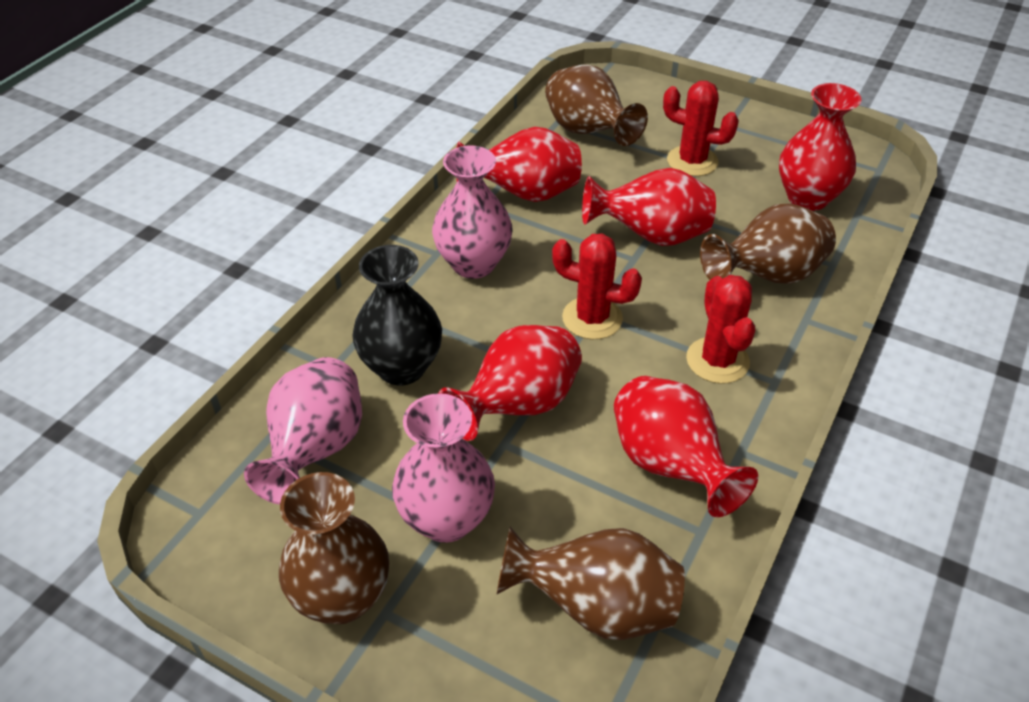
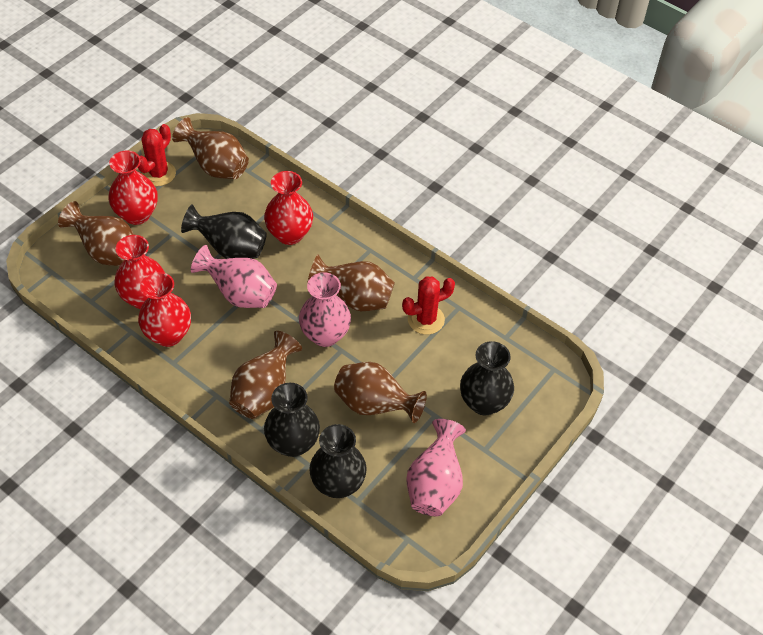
black vase: [352,245,442,385] = 1 -> [181,204,267,259] [264,383,320,457] [309,424,367,498] [460,341,514,415] = 4
brown vase: [279,472,389,624] [497,527,685,640] [545,64,648,146] [700,203,836,284] = 4 -> [58,201,134,266] [172,117,249,179] [229,331,302,419] [307,254,395,311] [334,362,427,423] = 5
red cactus: [552,234,642,339] [663,81,739,176] [686,275,755,384] = 3 -> [138,124,176,186] [402,276,455,334] = 2
red vase: [439,325,582,441] [456,127,582,202] [582,168,716,246] [614,376,758,517] [779,83,861,211] = 5 -> [109,150,158,225] [115,235,165,309] [138,272,191,347] [264,171,313,245] = 4

